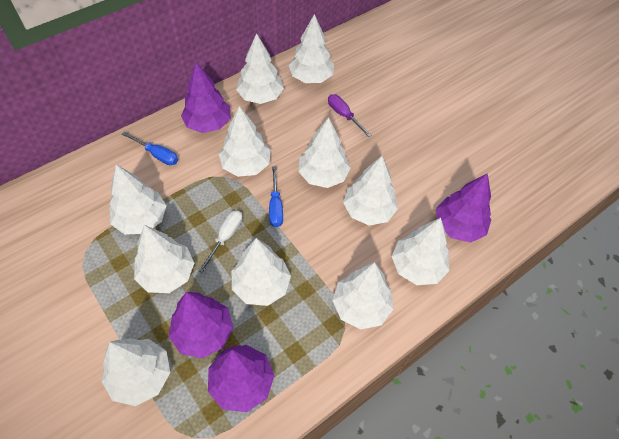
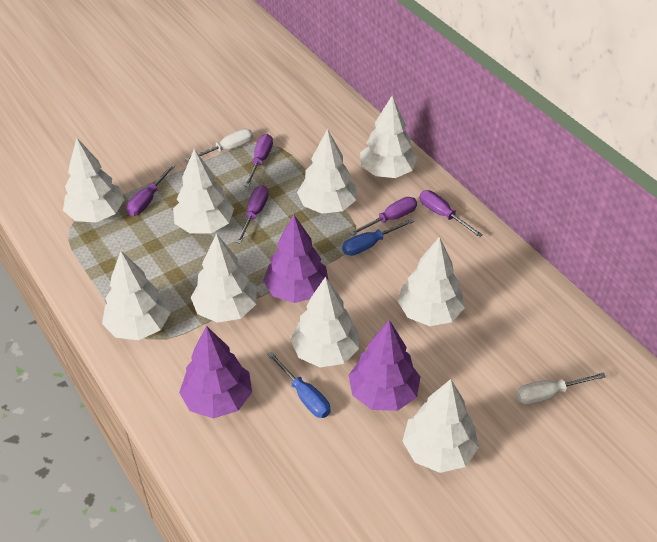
purple screwdriver: [328,94,372,137] = 1 -> [126,164,176,216] [236,185,269,244] [244,134,273,187] [349,197,417,236] [420,190,483,237] = 5
purple tree: [169,292,233,358] [181,62,231,133] [208,345,274,412] [436,173,491,242] = 4 -> [179,326,252,418] [263,215,328,303] [349,320,420,411] = 3
white screwdriver: [198,210,243,273] = 1 -> [185,129,253,162] [516,373,606,405] = 2
white tree: [101,338,170,406] [109,164,167,235] [134,225,194,293] [219,106,271,177] [232,238,291,306] [236,33,284,104] [289,14,334,83] [298,117,351,188] [332,262,393,329] [343,156,398,225] [392,218,450,285] = 11 -> [63,138,124,223] [102,251,171,340] [173,149,234,233] [191,233,257,323] [290,277,359,368] [297,129,356,214] [360,95,417,178] [398,237,465,326] [403,379,479,473] = 9

